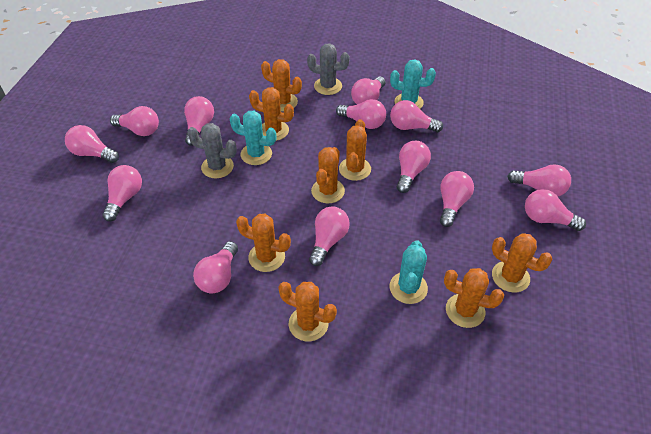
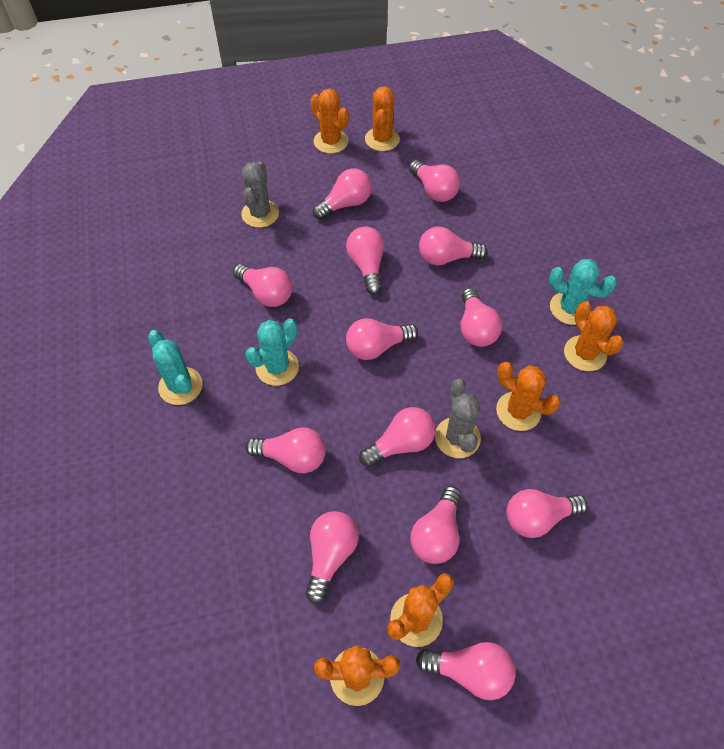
orange cactus: [236,214,291,272] [249,87,294,141] [261,59,302,112] [278,282,337,341] [311,147,345,203] [339,119,371,181] [444,268,504,328] [492,233,553,293] = 8 -> [311,88,349,154] [314,645,400,706] [365,86,400,151] [387,573,454,647] [496,362,561,431] [564,301,623,371] = 6

